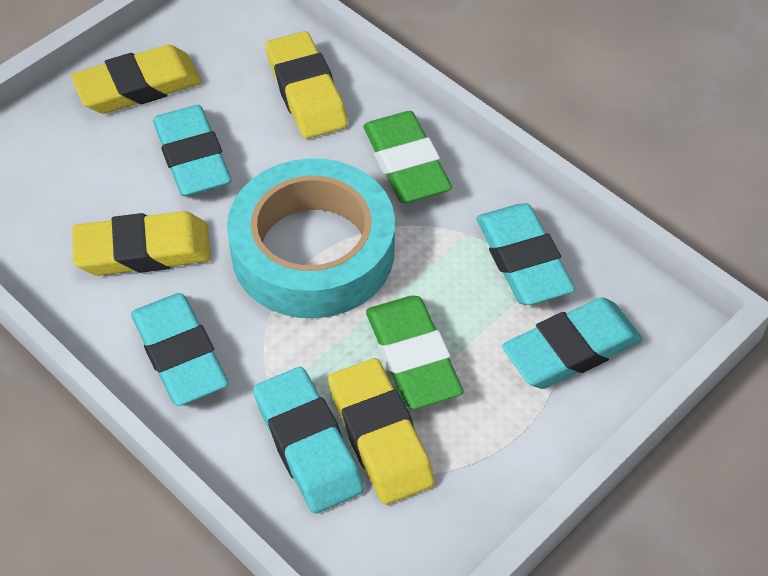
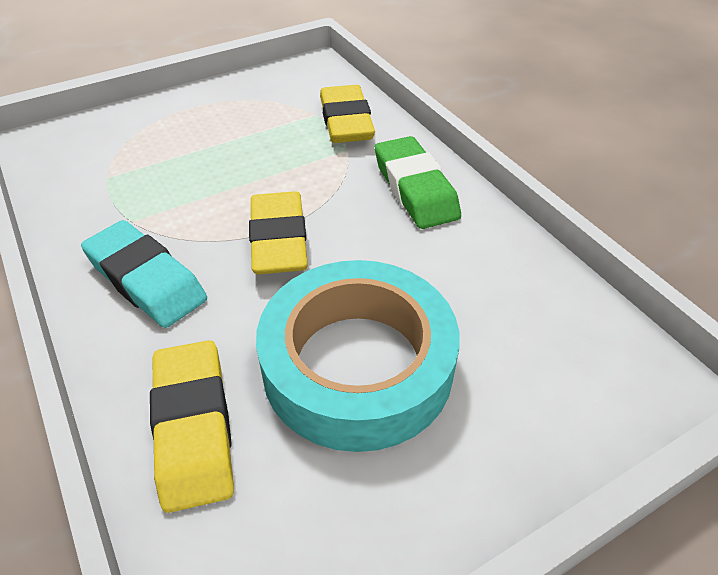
green eraser: [363,111,452,203] [366,296,463,409] = 2 -> [375,136,461,229] = 1
turquoise eraser: [131,293,229,406] [153,105,231,196] [253,367,364,514] [476,203,575,305] [502,297,643,389] = 5 -> [81,220,207,328] = 1
yellow eraser: [71,45,202,114] [72,211,211,276] [265,31,348,139] [328,358,435,505] = 4 -> [150,340,234,513] [249,191,308,274] [320,85,375,143] = 3

